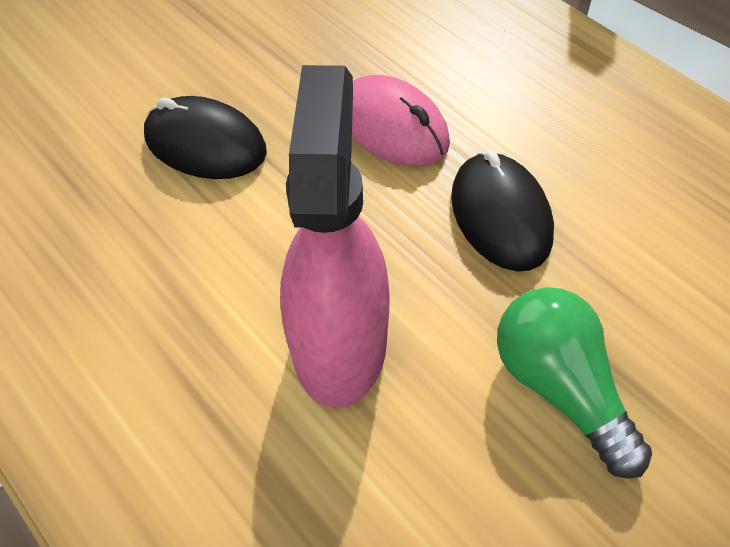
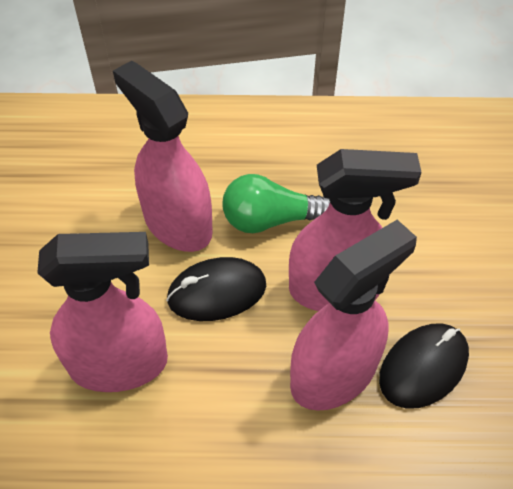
pink mouse: [352,75,450,167] = 1 -> none = 0
pink spray bottle: [280,65,390,408] = 1 -> [37,232,168,392] [113,61,213,252] [289,149,422,311] [290,220,417,411] = 4

